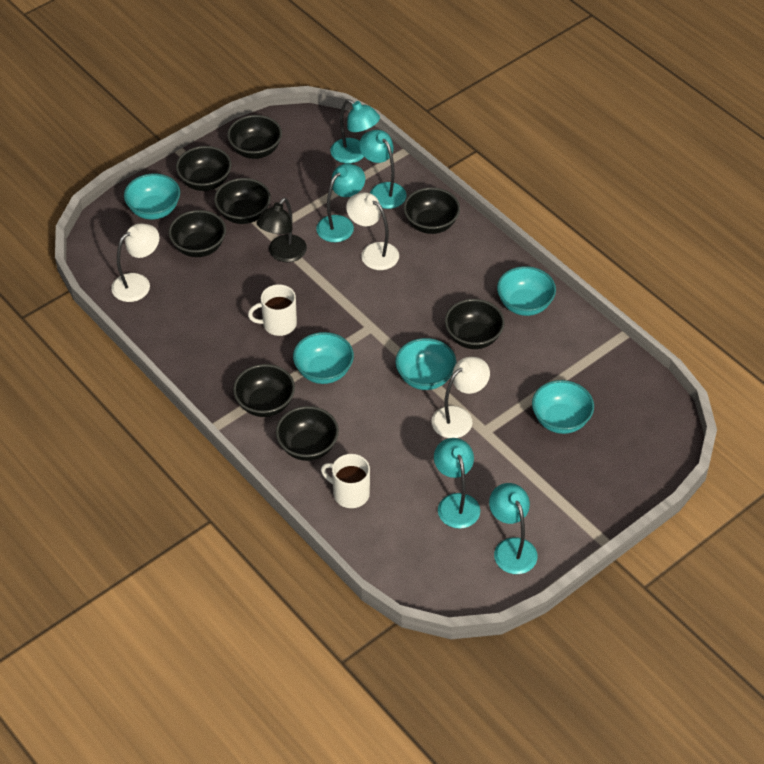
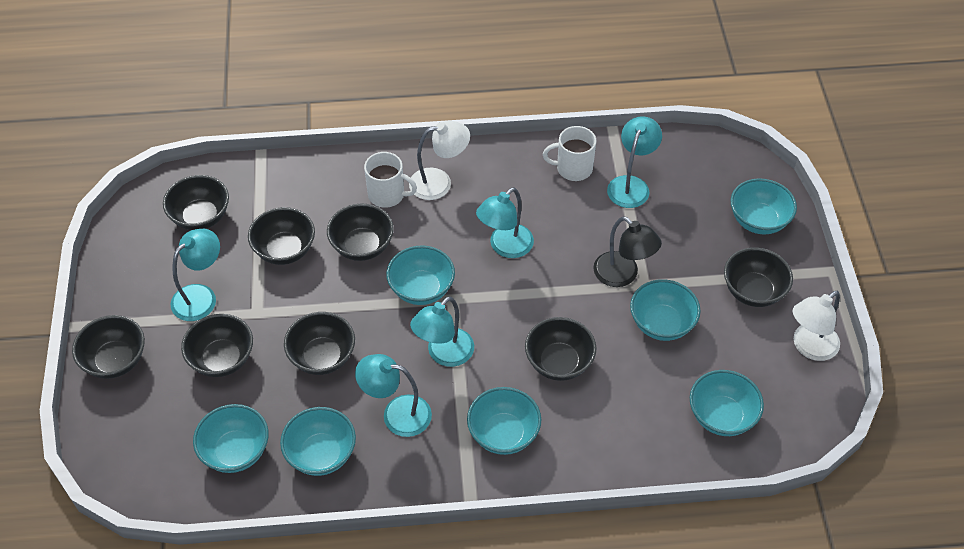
turquoise bowl: [124,174,180,219] [293,332,354,384] [395,338,456,390] [497,266,556,316] [532,380,594,434] = 5 -> [193,404,269,473] [280,407,356,476] [386,245,455,305] [467,387,541,455] [630,279,700,341] [690,370,764,436] [731,178,797,234] = 7
white lamp: [111,223,159,302] [346,192,399,270] [431,357,490,438] = 3 -> [409,121,470,200] [792,291,840,361] = 2

